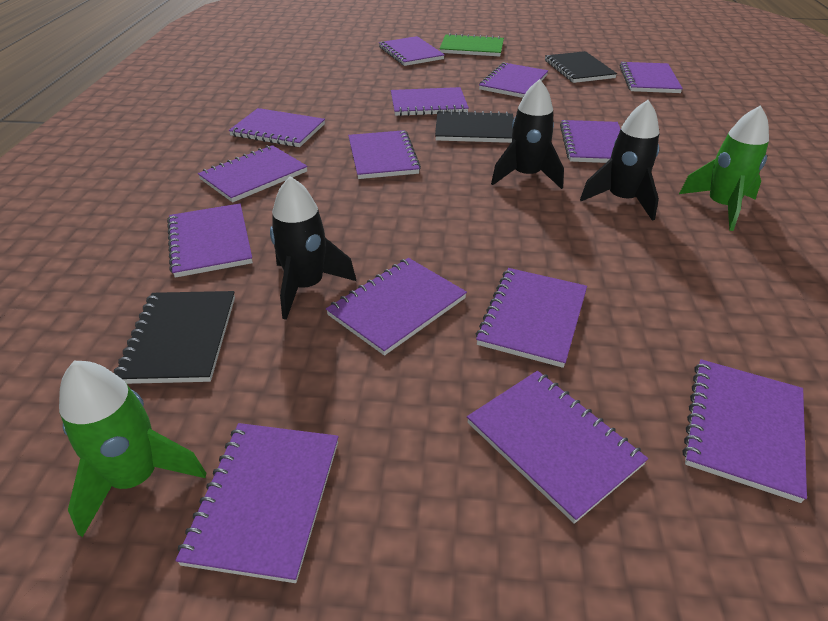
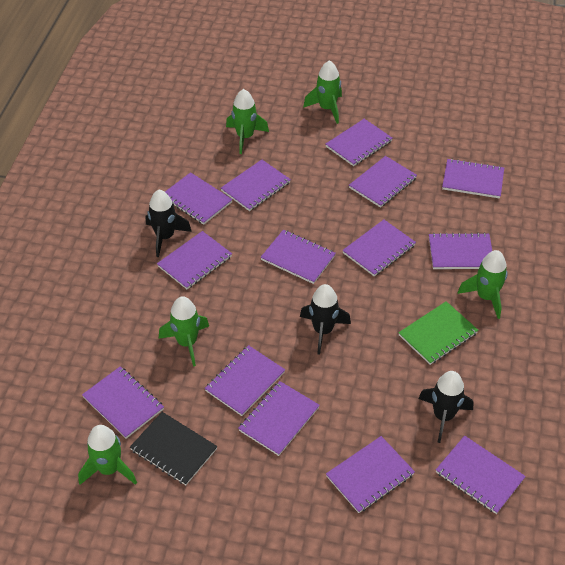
black notebook: [114,291,235,384] [435,110,514,143] [545,51,617,83] = 3 -> [130,412,218,485] = 1
green rocket: [59,361,207,537] [679,105,769,231] = 2 -> [78,425,137,485] [159,296,209,367] [226,89,269,154] [303,60,342,124] [457,250,508,319] = 5

